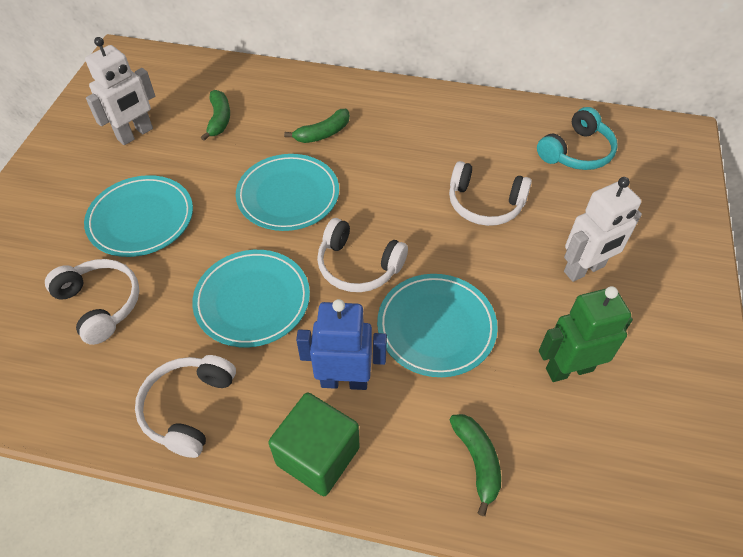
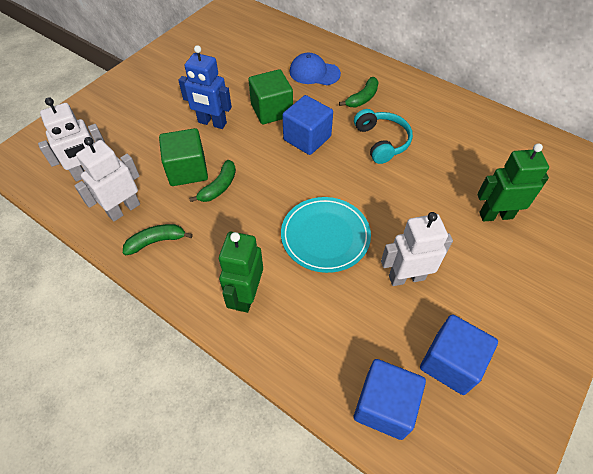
blue cap: none = 0 -> [289,53,341,85] = 1
blue cube: none = 0 -> [282,95,333,155] [354,359,426,440] [420,314,498,395] = 3
green cube: [268,392,360,496] = 1 -> [159,128,208,186] [248,69,293,124] = 2
green robot: [539,286,633,382] = 1 -> [219,232,263,313] [477,143,549,221] = 2
turquoise plate: [84,175,193,257] [192,250,310,347] [236,154,339,231] [377,274,498,377] = 4 -> [281,197,371,273] = 1
white headphones: [45,259,140,345] [135,355,236,458] [317,218,408,292] [449,161,532,226] = 4 -> none = 0
white robot: [85,37,155,145] [564,177,642,282] = 2 -> [38,97,105,181] [74,137,140,222] [381,212,453,286] = 3

